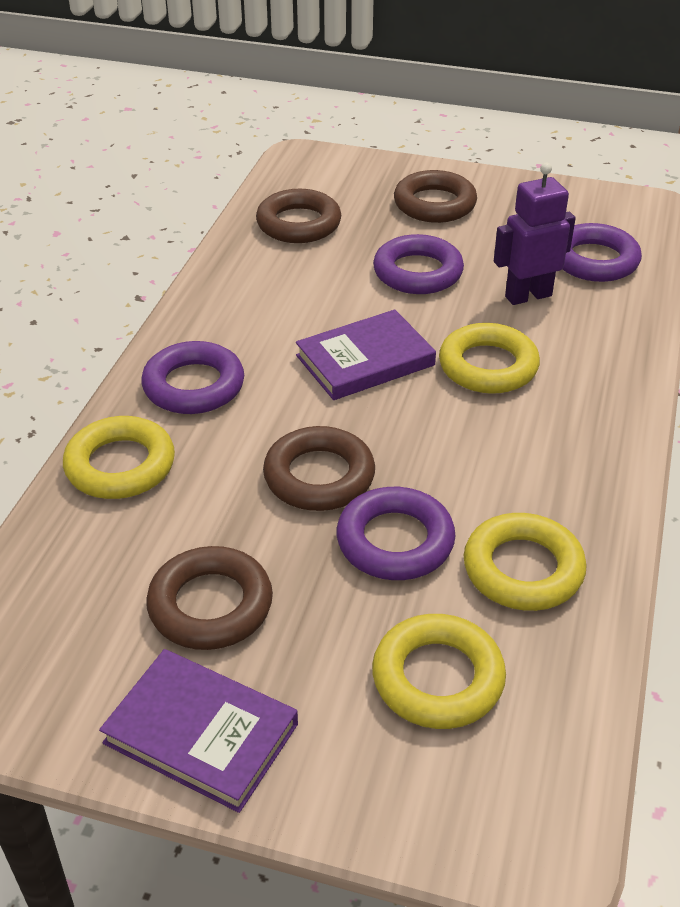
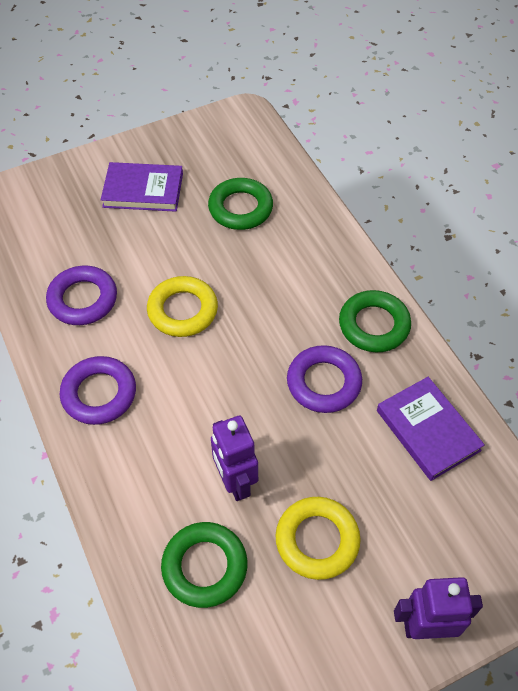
brown ring: [146,546,273,650] [256,189,341,243] [263,426,375,511] [394,170,477,223] = 4 -> none = 0
green ring: none = 0 -> [161,522,247,608] [208,178,273,230] [339,290,411,352] = 3
purple ring: [142,341,244,414] [337,487,456,580] [373,234,464,294] [563,223,642,282] = 4 -> [46,266,117,325] [60,356,136,425] [287,345,362,413] = 3
purple robot: [494,163,576,305] = 1 -> [211,416,258,501] [394,577,483,639] = 2
yellow ring: [63,416,175,499] [372,614,506,729] [439,323,540,394] [464,513,587,611] = 4 -> [147,276,218,337] [275,497,361,580] = 2

